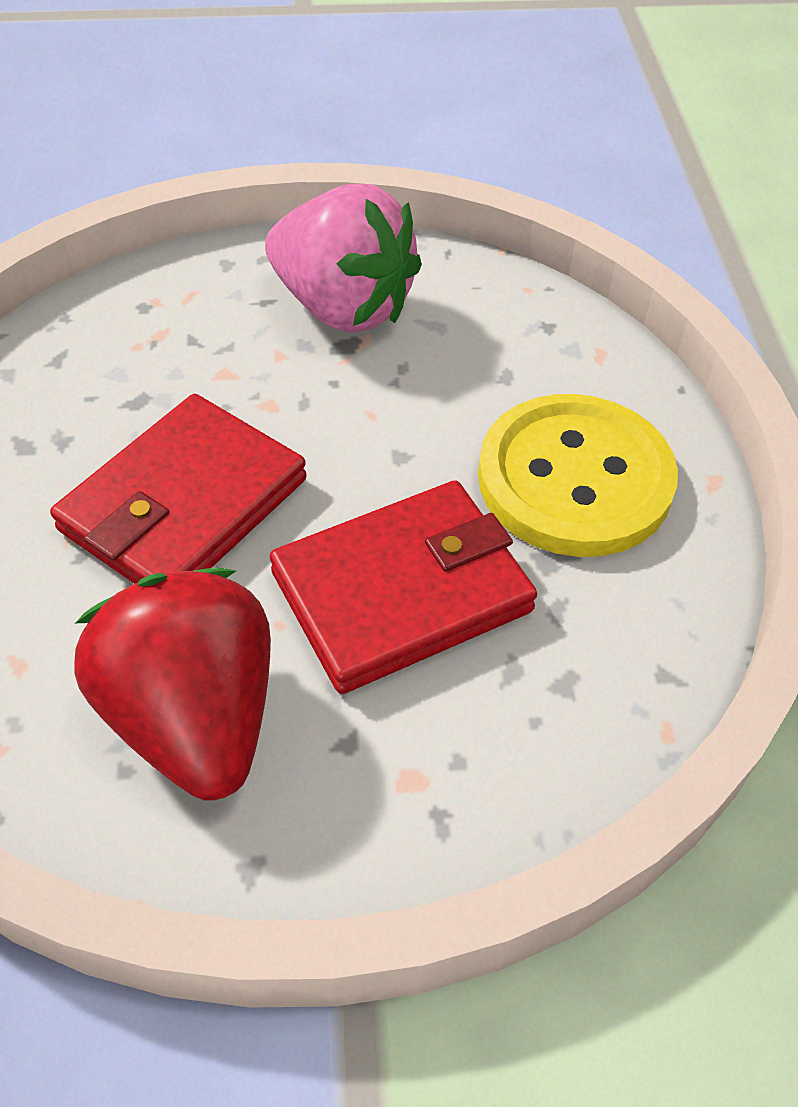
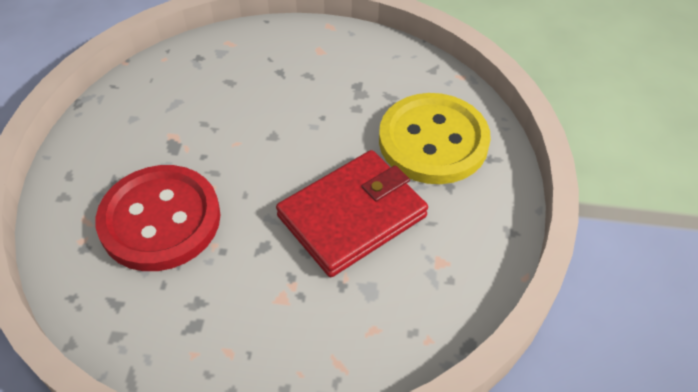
pink strawberry: [265,184,422,333] = 1 -> none = 0
red button: none = 0 -> [96,165,220,271] = 1
red strawberry: [74,568,271,801] = 1 -> none = 0
red wallet: [50,394,307,584] [270,480,537,694] = 2 -> [276,150,428,277] = 1

